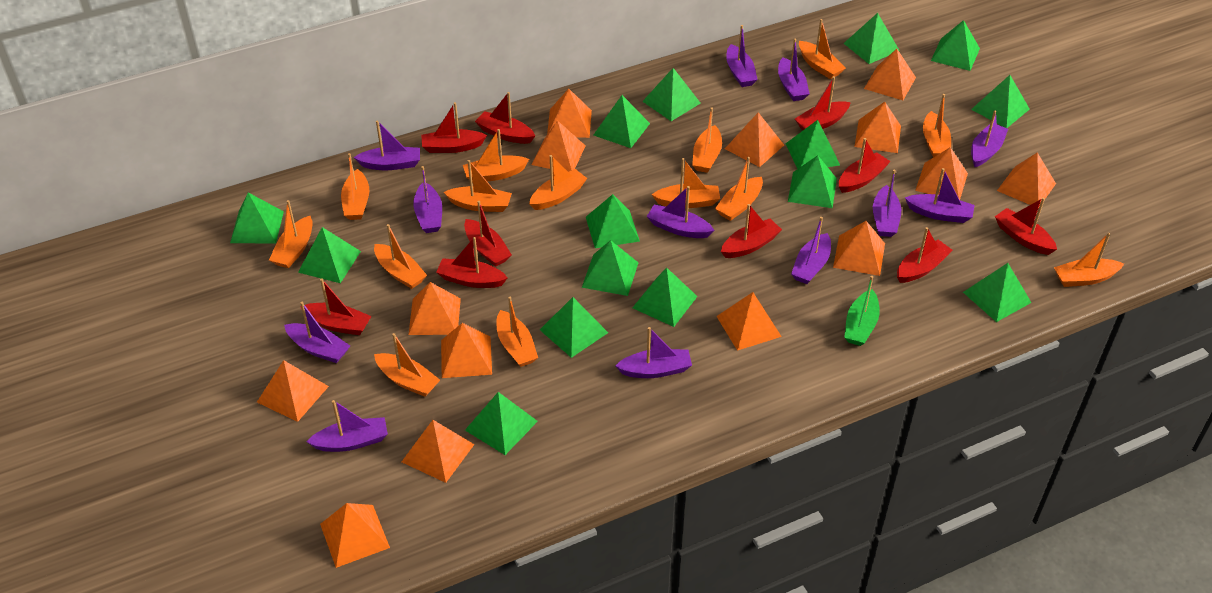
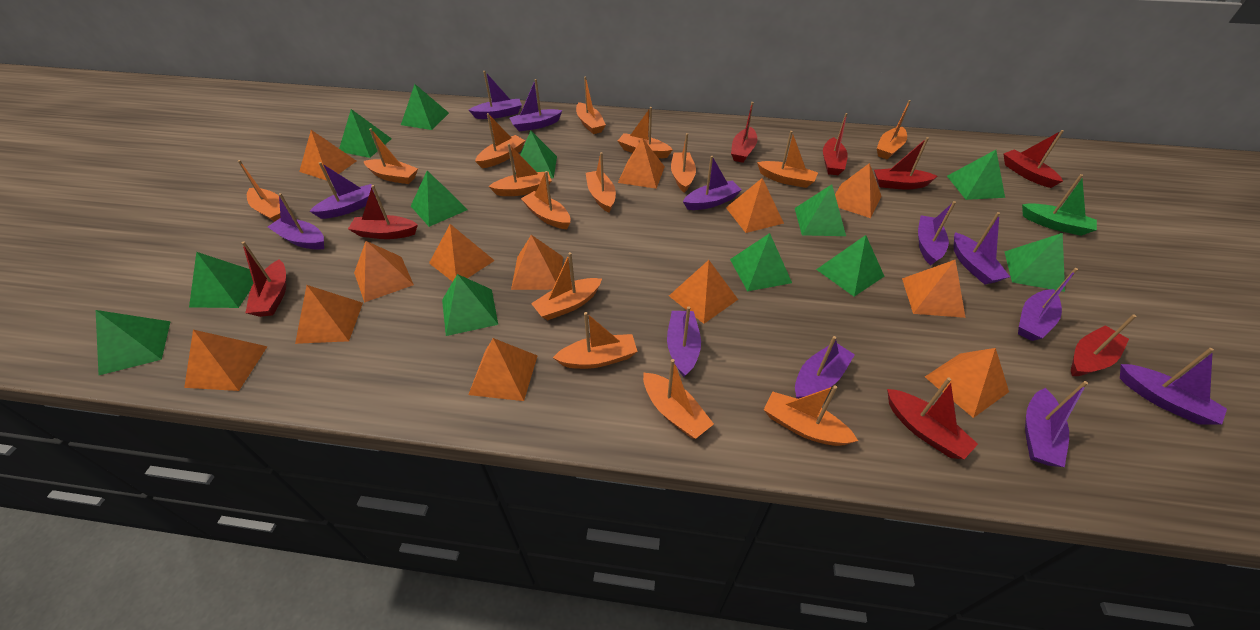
green pyramid: [230,193,284,243] [298,227,361,283] [465,392,538,455] [540,297,608,358] [582,240,639,296] [586,194,640,248] [594,95,650,148] [632,268,698,327] [642,68,701,121] [786,120,840,169] [788,155,837,208] [843,13,900,64] [931,20,980,71] [963,263,1032,322] [971,75,1030,128] = 15 -> [96,310,171,375] [189,252,253,308] [339,109,392,158] [401,84,449,130] [411,171,468,227] [442,274,498,336] [515,131,557,178] [730,233,792,291] [795,184,846,236] [816,235,884,297] [947,150,1005,200] [1004,233,1065,292] = 12
orange boat: [269,200,312,268] [341,153,370,220] [374,224,427,289] [374,333,440,397] [444,160,512,212] [463,129,529,182] [497,297,538,367] [529,155,587,210] [652,158,720,209] [692,108,722,173] [715,157,763,221] [799,19,846,79] [923,94,951,157] [1054,233,1124,287] = 14 -> [238,160,281,222] [364,128,418,184] [475,113,526,168] [488,144,552,196] [521,171,570,229] [531,252,602,320] [553,312,638,369] [576,77,606,134] [586,152,616,213] [618,107,673,158] [643,359,714,439] [671,133,696,193] [757,131,818,188] [764,385,858,446] [877,100,911,160] = 15
orange pyramid: [257,360,329,422] [320,503,390,568] [402,420,475,483] [409,282,461,335] [441,323,492,378] [531,120,586,172] [547,89,592,138] [716,292,782,351] [725,112,784,167] [833,221,885,276] [855,102,901,153] [864,49,916,100] [915,147,968,200] [997,152,1056,209] = 14 -> [184,330,268,391] [295,285,363,344] [299,130,356,181] [354,241,414,303] [429,224,495,282] [468,338,537,401] [511,235,563,290] [618,138,665,189] [669,260,738,324] [726,178,784,233] [835,163,882,218] [902,259,966,318] [925,348,1009,418] = 13
red boat: [300,278,371,335] [421,102,487,153] [436,237,508,288] [464,201,512,267] [475,92,535,144] [721,204,782,258] [795,76,851,130] [839,138,891,193] [897,227,953,283] [995,197,1057,255] = 10 -> [242,241,286,317] [348,185,418,239] [731,102,757,163] [823,113,848,175] [874,137,938,189] [887,377,978,459] [1003,130,1064,188] [1071,314,1136,376] = 8

